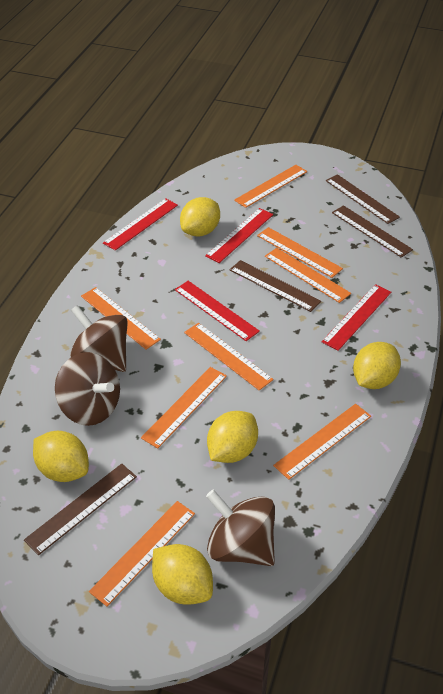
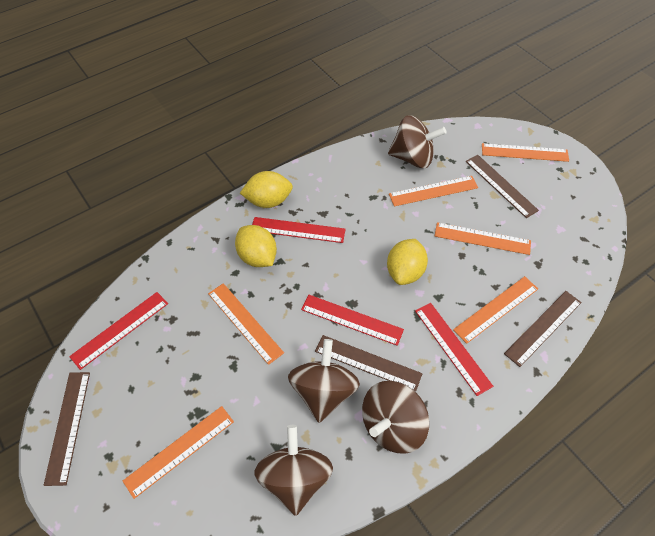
brown spinning top: [55,352,120,426] [70,305,128,372] [206,490,275,566] = 3 -> [254,425,333,516] [288,339,360,423] [362,381,429,454] [388,115,447,168] = 4
orange ruler: [81,287,161,350] [89,501,195,606] [141,367,227,448] [184,323,274,391] [234,165,307,208] [257,227,343,278] [265,248,351,303] [273,404,371,480] = 8 -> [123,406,234,499] [208,283,284,365] [389,176,478,206] [435,222,531,255] [453,276,538,344] [482,143,569,162] = 6
yellow lemon: [33,431,89,482] [152,544,213,605] [180,197,220,236] [207,411,258,463] [353,342,401,389] = 5 -> [235,225,277,267] [240,171,293,208] [387,239,428,285] = 3

